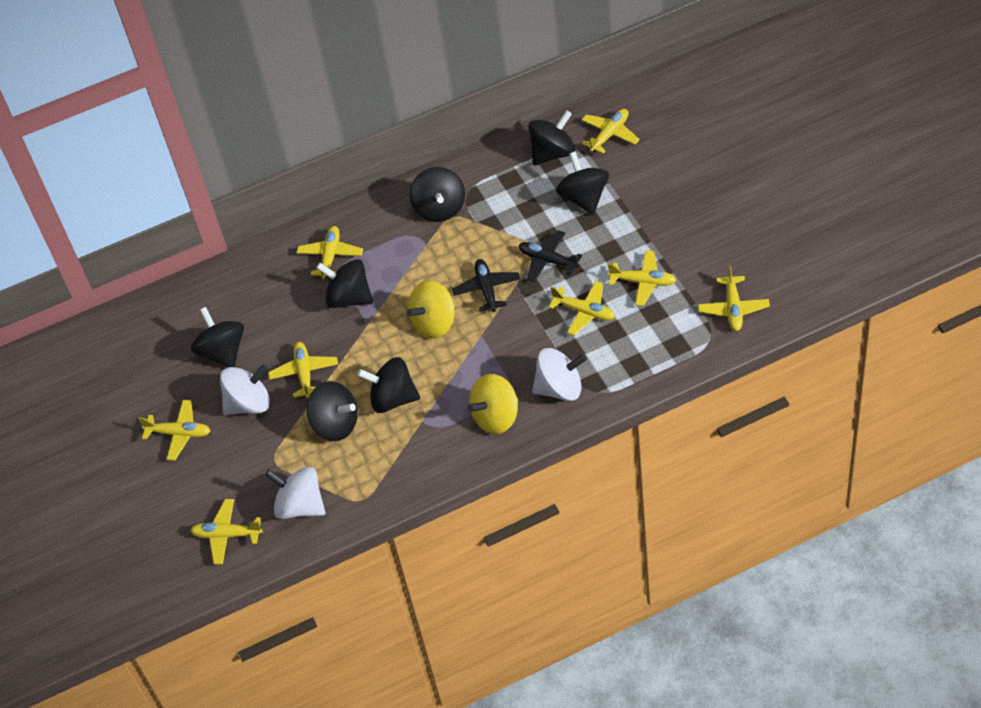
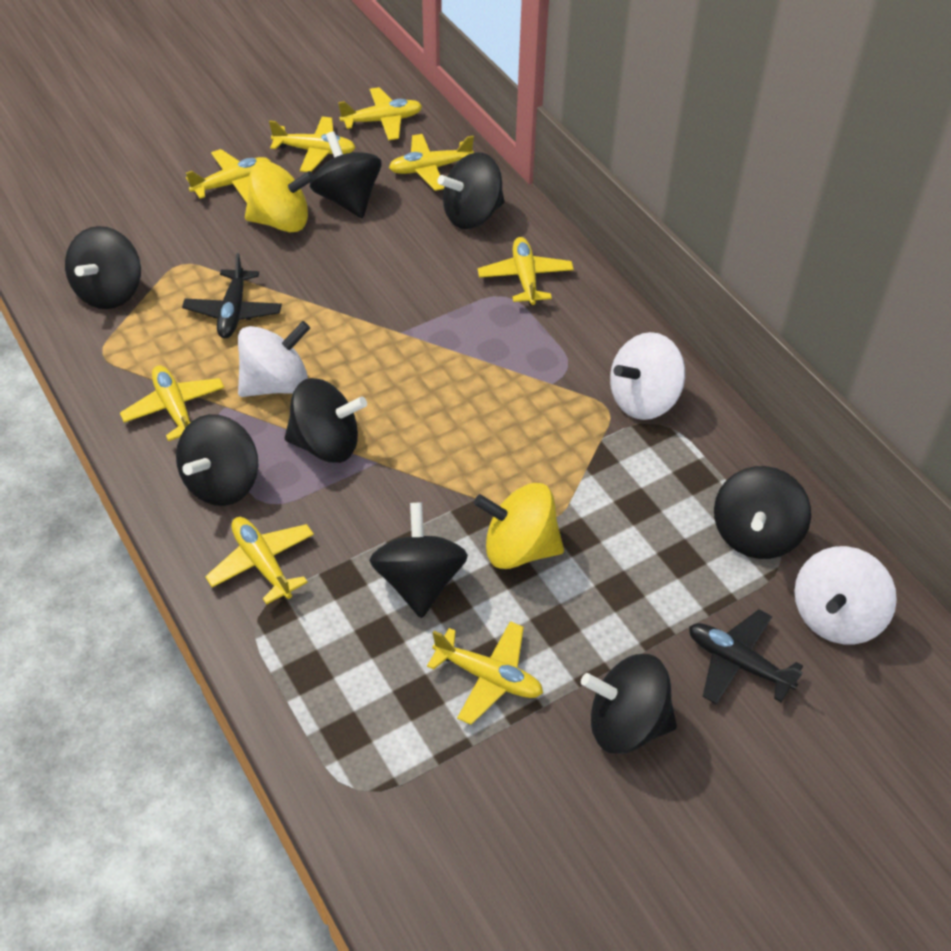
black spinning top: [191,307,244,368] [307,381,358,441] [316,259,373,308] [357,357,420,413] [410,167,465,222] [528,110,575,166] [556,152,609,215] = 7 -> [65,226,141,309] [176,414,258,506] [285,378,367,463] [310,131,381,218] [369,502,468,618] [437,152,505,229] [581,654,677,754] [714,466,811,559] = 8

